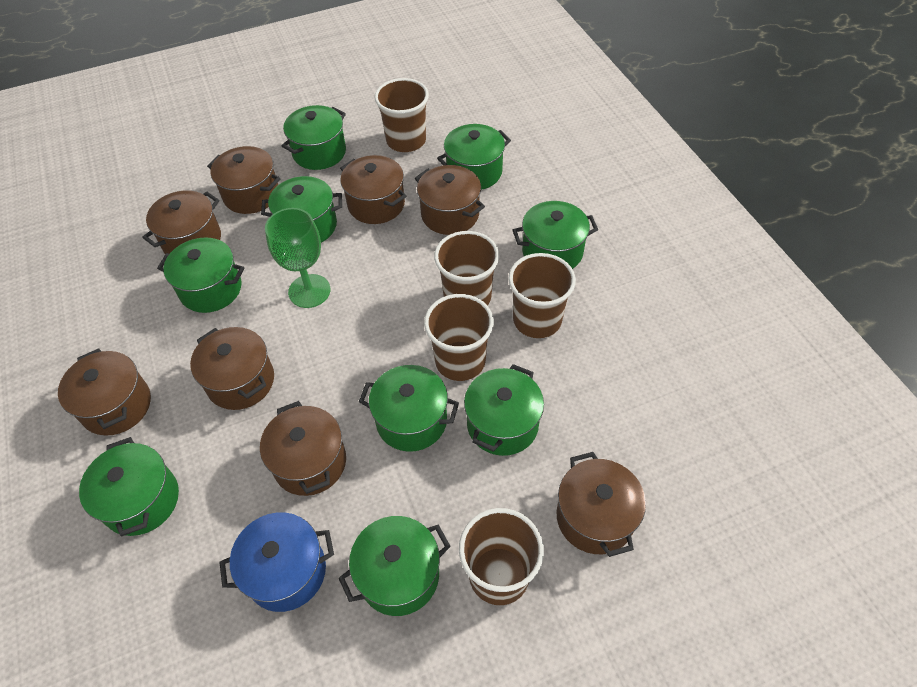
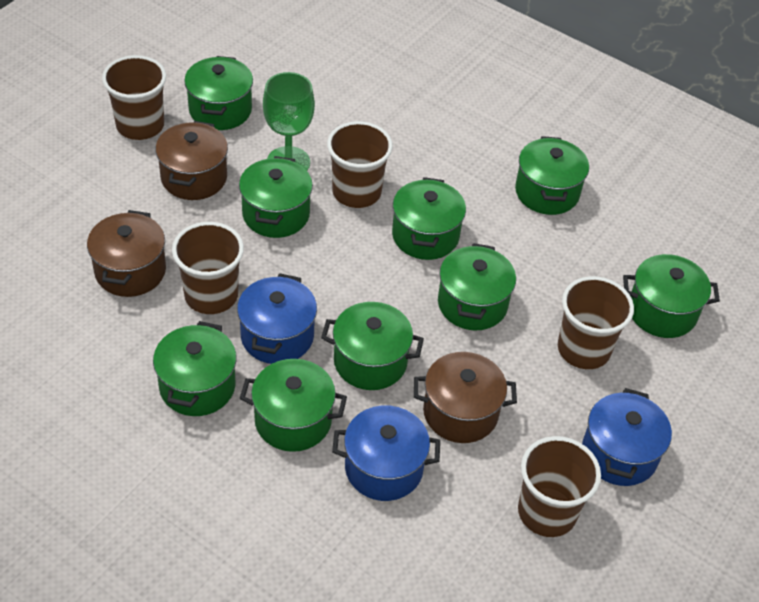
blue pot: [219,512,334,612] = 1 -> [237,273,317,364] [332,406,440,501] [582,388,672,486] = 3
brown pot: [58,348,151,436] [142,190,221,254] [190,327,274,410] [207,146,281,214] [260,401,346,496] [340,155,407,224] [415,165,485,235] [556,452,646,557] = 8 -> [87,210,166,297] [156,121,228,200] [414,352,517,443] = 3

